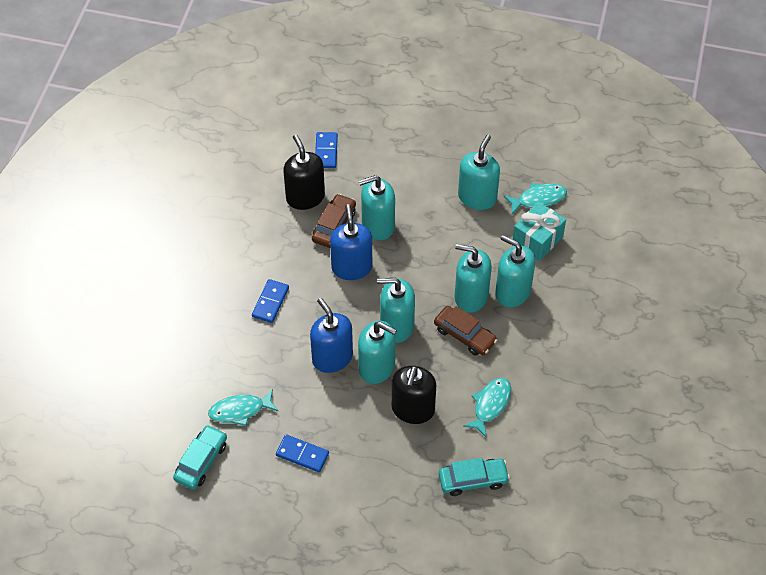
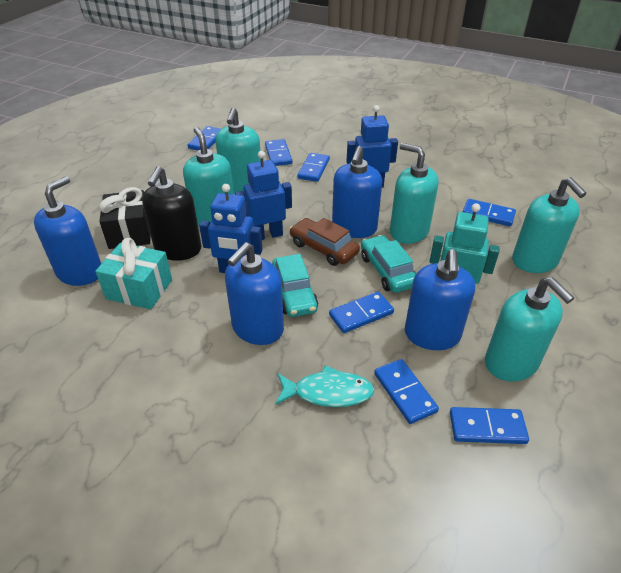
black gift: none = 0 -> [99,187,150,249] = 1
black soap dispenser: [283,134,325,210] [392,366,436,424] = 2 -> [142,166,202,261] = 1
blue domino: [252,279,289,323] [276,434,329,472] [315,132,338,168] = 3 -> [188,126,221,150] [265,139,292,166] [297,153,330,182] [329,292,394,333] [374,359,439,424] [450,407,529,444] [463,199,516,226] = 7
blue robot: none = 0 -> [199,184,263,273] [235,151,292,240] [346,105,398,188] = 3
blue soap dispenser: [310,298,353,373] [330,204,372,280] = 2 -> [34,176,101,286] [225,242,284,345] [332,146,382,238] [405,249,475,350] = 4
brown car: [312,194,356,248] [434,306,497,356] = 2 -> [289,218,360,266] = 1
turquoise fish: [208,389,279,426] [463,378,511,437] [504,183,567,214] = 3 -> [275,365,374,407] = 1
turquoise robot: none = 0 -> [429,203,500,284] = 1
turquoise soap dispenser: [358,321,397,384] [359,175,395,240] [377,278,415,343] [455,244,492,313] [458,134,500,210] [495,235,536,307] = 6 -> [183,127,234,226] [215,108,261,194] [390,143,439,244] [485,277,574,382] [512,177,586,273] = 5

